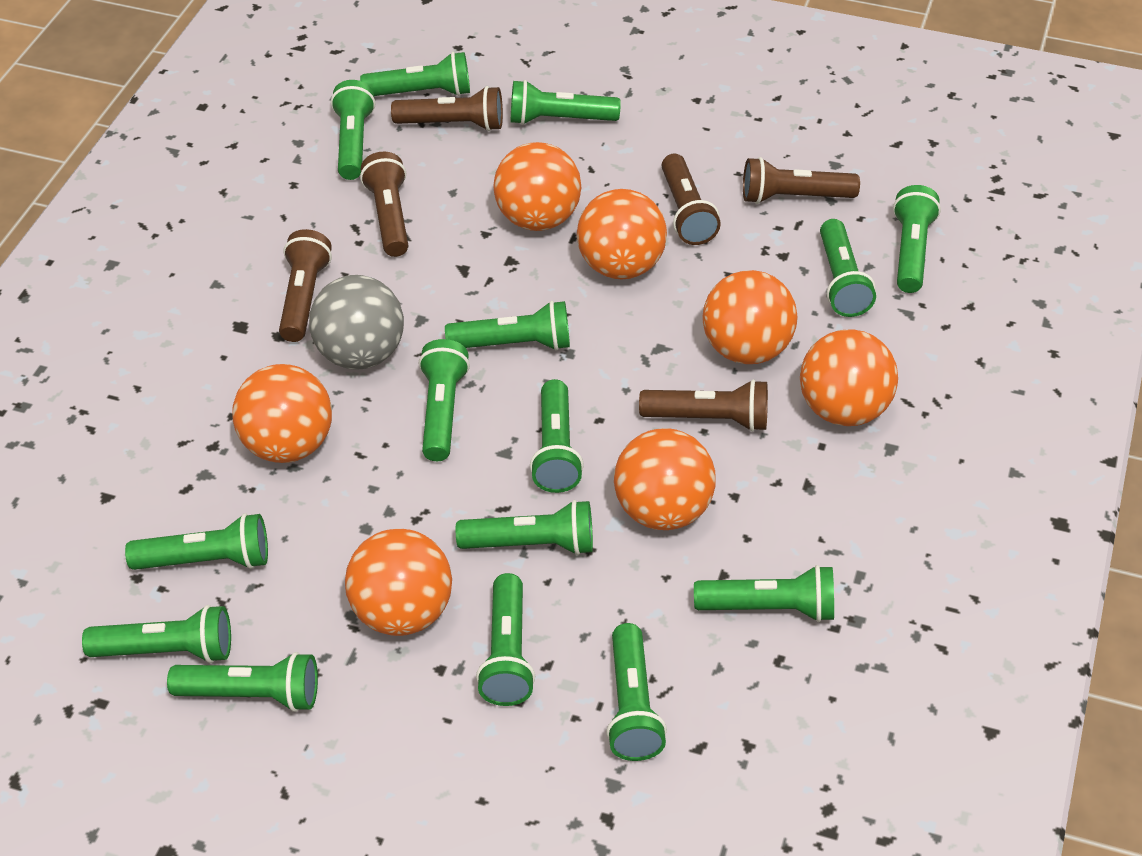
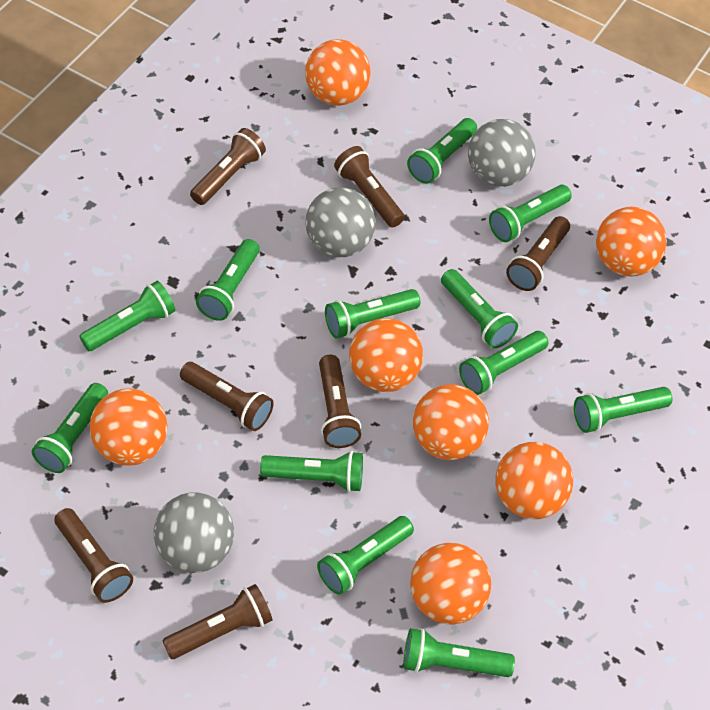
brown flashlight: [279,229,332,342] [360,152,408,257] [391,86,503,131] [639,379,768,432] [661,154,721,245] [743,157,860,204] = 6 -> [54,508,133,603] [162,584,272,659] [180,362,274,431] [190,128,266,205] [319,355,361,448] [334,146,405,227] [506,216,570,291] = 7
green flashlight: [82,605,231,663] [125,513,268,570] [167,652,318,712] [331,80,375,180] [360,52,470,96] [419,339,470,461] [445,301,570,351] [456,500,593,555] [476,573,535,706] [511,80,621,125] [530,379,584,493] [606,623,667,761] [694,565,834,622] [820,219,876,317] [893,185,941,293] = 15 -> [32,383,108,473] [79,281,175,351] [196,239,260,321] [260,451,363,492] [317,516,414,595] [325,289,420,339] [403,628,515,677] [407,118,477,184] [441,269,518,348] [459,331,548,395] [489,185,572,242] [574,387,672,433] = 12
grey ball: [309,275,404,370] = 1 -> [154,493,234,573] [305,187,376,257] [468,119,536,187] = 3

